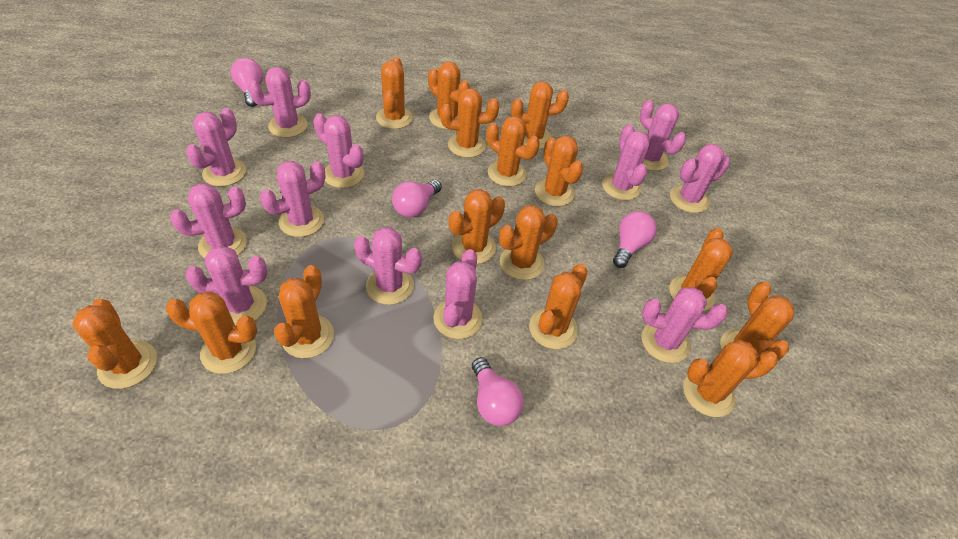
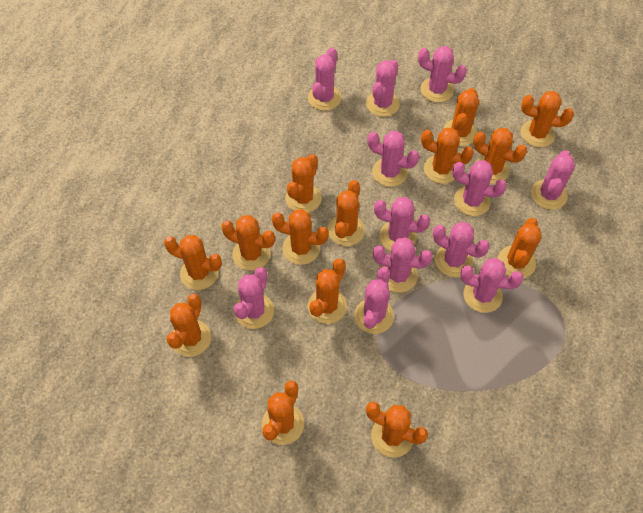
orange cactus: [72,299,157,389] [166,292,257,374] [274,265,334,358] [376,57,413,129] [428,61,470,129] [440,88,499,158] [449,189,505,264] [487,116,540,187] [499,205,558,280] [511,81,569,149] [529,264,588,349] [535,136,583,206] [669,228,733,311] [683,340,778,417] [720,282,794,361] = 15 -> [164,235,222,290] [166,294,211,357] [221,215,275,270] [262,380,304,445] [272,209,329,265] [285,154,322,213] [308,259,347,324] [328,180,365,246] [366,402,428,458] [421,128,474,184] [443,88,479,146] [473,128,527,184] [498,218,542,278] [521,91,574,147] = 14
pink light bulb: [231,58,263,107] [392,180,442,217] [472,357,524,426] [613,211,657,268] = 4 -> none = 0

